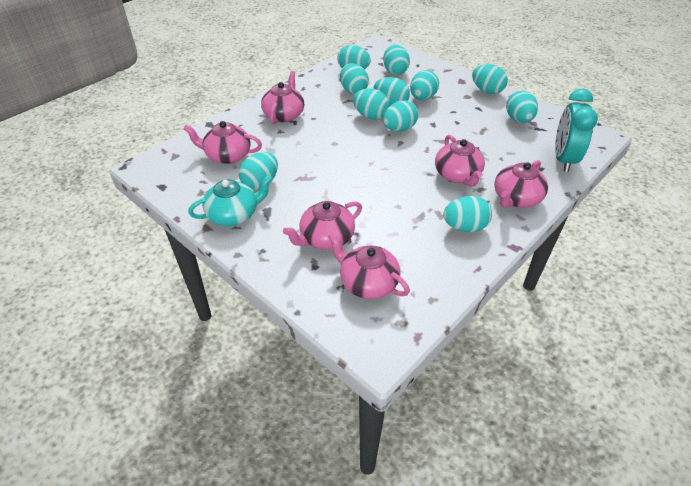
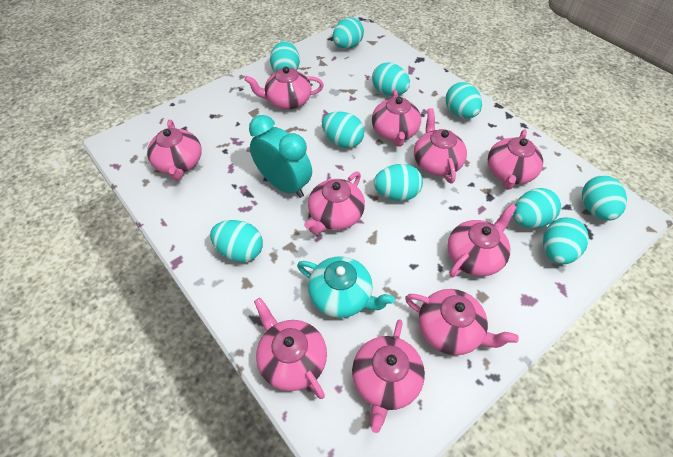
pink teapot: [183,121,262,164] [261,71,304,124] [283,201,362,250] [327,232,410,299] [435,135,485,187] [494,160,548,208] = 6 -> [147,120,202,181] [245,67,324,109] [254,298,327,399] [304,172,365,234] [352,319,425,433] [372,89,421,147] [405,289,519,355] [414,108,467,183] [447,204,517,277] [488,129,543,190] = 10
turquoise egg: [239,152,278,190] [338,45,371,69] [340,63,369,94] [353,88,390,120] [374,77,410,105] [383,45,410,75] [383,100,418,132] [410,70,439,100] [443,196,492,232] [472,64,508,94] [506,91,538,123] = 11 -> [210,220,263,262] [270,41,300,72] [322,111,364,148] [333,17,364,49] [372,63,410,96] [374,164,423,201] [446,82,482,118] [513,188,561,228] [543,217,589,264] [582,175,627,221] = 10

